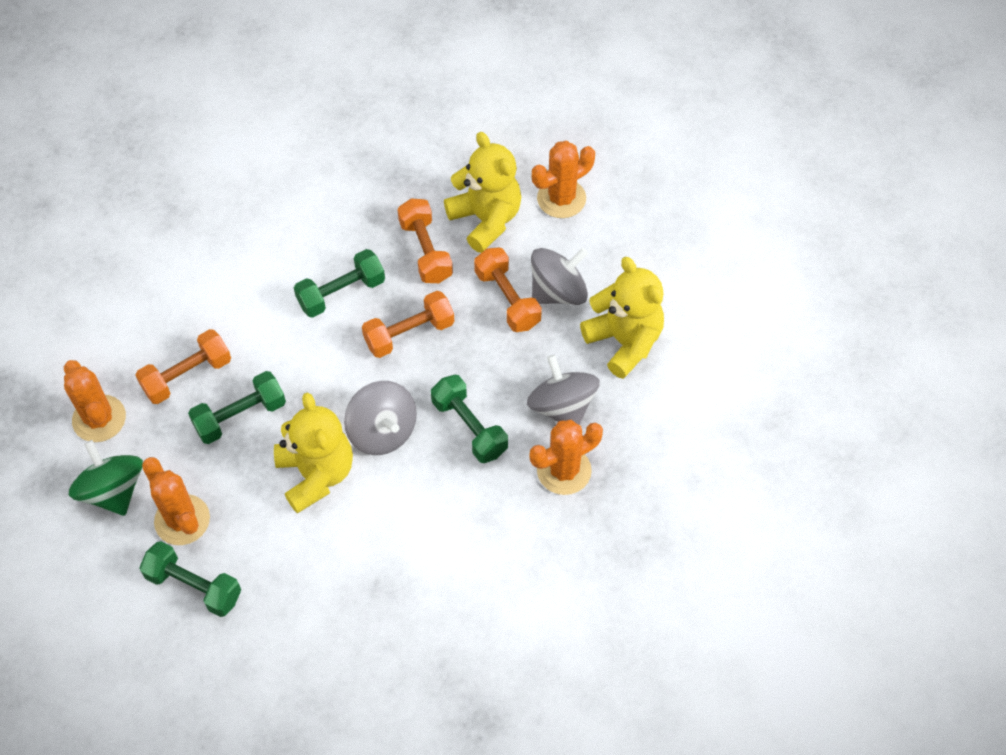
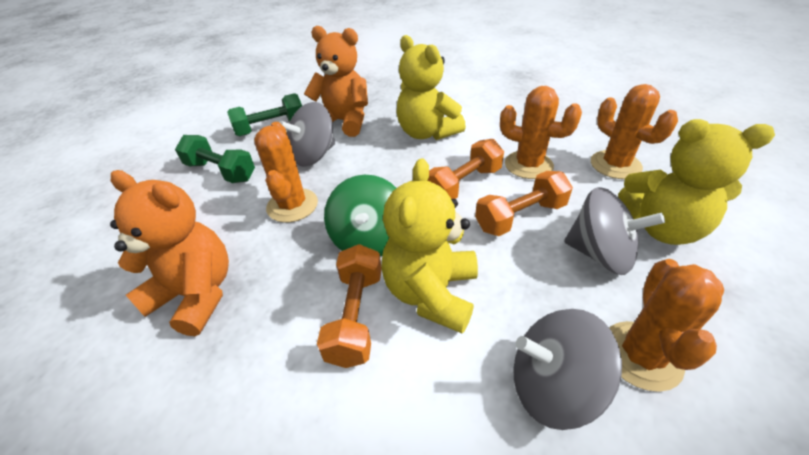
green dumbbell: [139,541,241,617] [188,371,286,444] [294,249,385,318] [431,375,508,463] = 4 -> [175,135,255,183] [227,93,302,136] = 2
orange dumbbell: [136,329,231,404] [362,291,454,358] [397,199,453,283] [474,247,542,332] = 4 -> [317,244,382,368] [427,139,504,199] [475,171,573,236] = 3
orange teddy bear: none = 0 -> [110,170,229,336] [304,26,368,137] = 2

